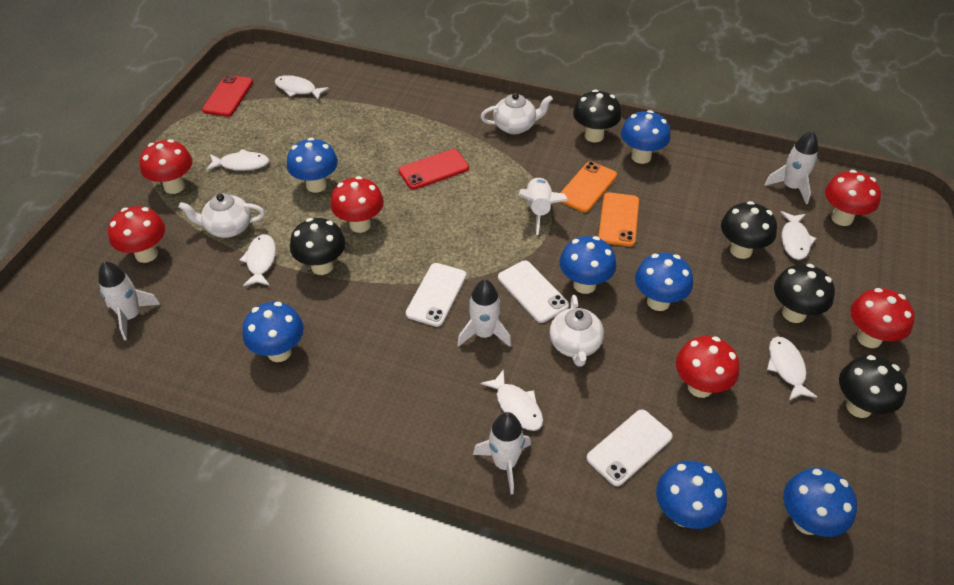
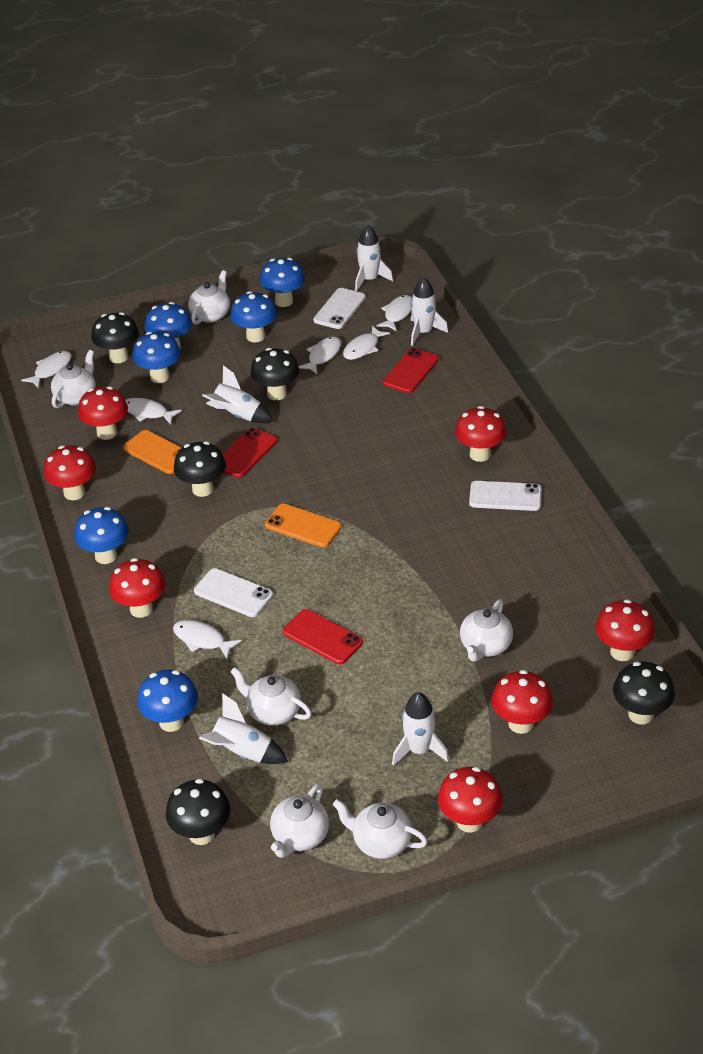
blue mushroom: [242,302,304,362] [287,138,338,193] [560,236,616,294] [621,110,670,164] [635,253,693,311] [656,461,727,529] [783,468,857,537] = 7 -> [74,507,129,564] [132,332,181,383] [137,670,198,732] [145,302,192,349] [230,291,277,343] [260,258,305,307] = 6
red mushroom: [108,206,165,263] [139,139,192,194] [330,176,384,233] [676,336,739,398] [825,170,881,226] [851,288,915,348] = 6 -> [44,445,96,500] [78,386,128,440] [109,558,166,618] [438,767,503,833] [455,406,506,462] [491,670,553,734] [595,599,655,661] = 7
red phone: [202,75,253,117] [398,149,469,190] = 2 -> [222,428,277,478] [283,609,363,664] [383,348,439,393] = 3
white teapot: [179,194,265,238] [480,93,553,134] [550,295,604,367] = 3 -> [51,350,96,408] [188,270,230,325] [230,667,312,726] [270,784,329,858] [333,799,428,859] [460,599,513,662] = 6

